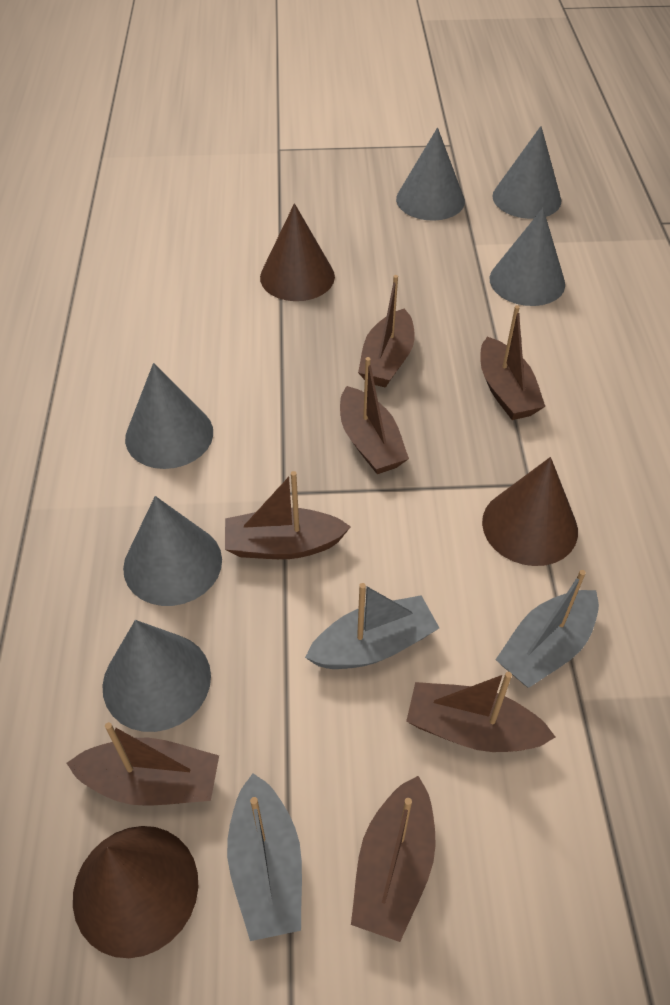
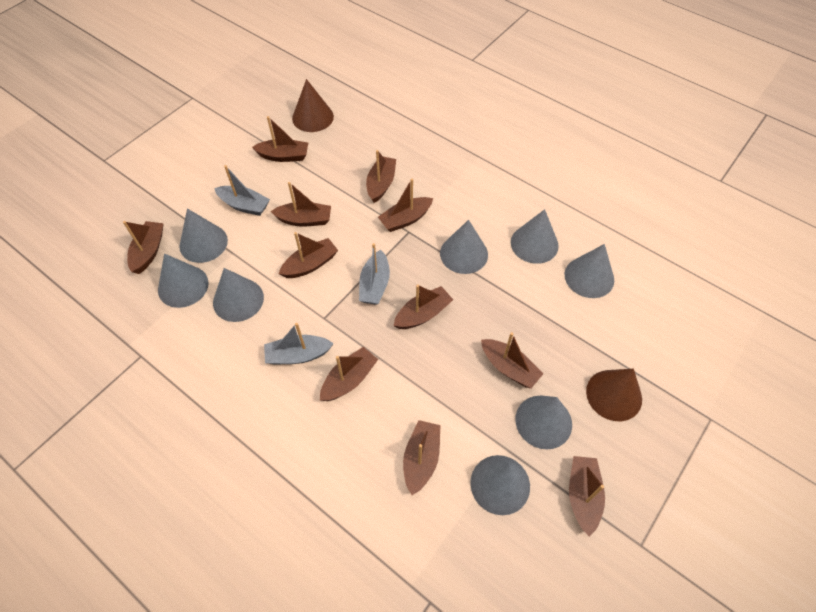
brown boat: [67,722,219,806] [225,471,351,559] [340,357,409,474] [351,776,436,942] [358,275,415,388] [406,672,555,752] [480,305,545,420] = 7 -> [123,221,164,274] [252,116,308,162] [270,182,331,227] [279,232,338,278] [320,347,378,401] [366,150,396,203] [378,179,433,232] [393,284,453,329] [403,420,441,495] [481,332,543,389] [569,456,605,536] = 11
brown cone: [73,826,198,958] [260,203,335,301] [482,457,578,566] = 3 -> [292,79,334,132] [586,369,642,421] = 2
grey cone: [102,620,211,732] [123,496,222,606] [125,363,213,469] [396,127,465,221] [490,208,565,306] [492,126,562,219] = 6 -> [158,254,209,308] [179,208,228,263] [213,268,264,322] [440,220,488,274] [470,455,530,515] [511,209,559,264] [515,395,572,449] [565,244,614,298] = 8

